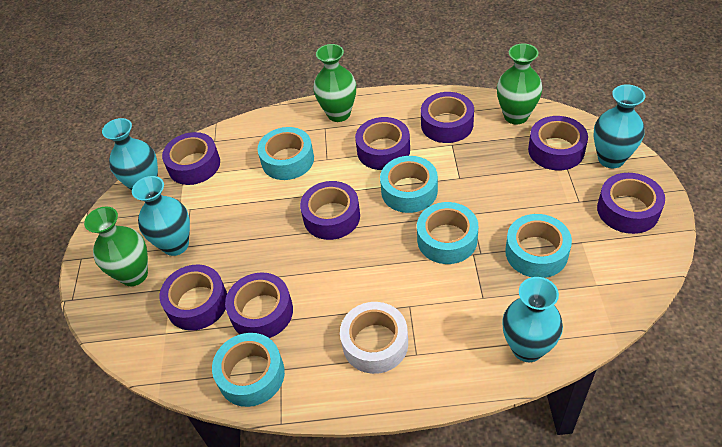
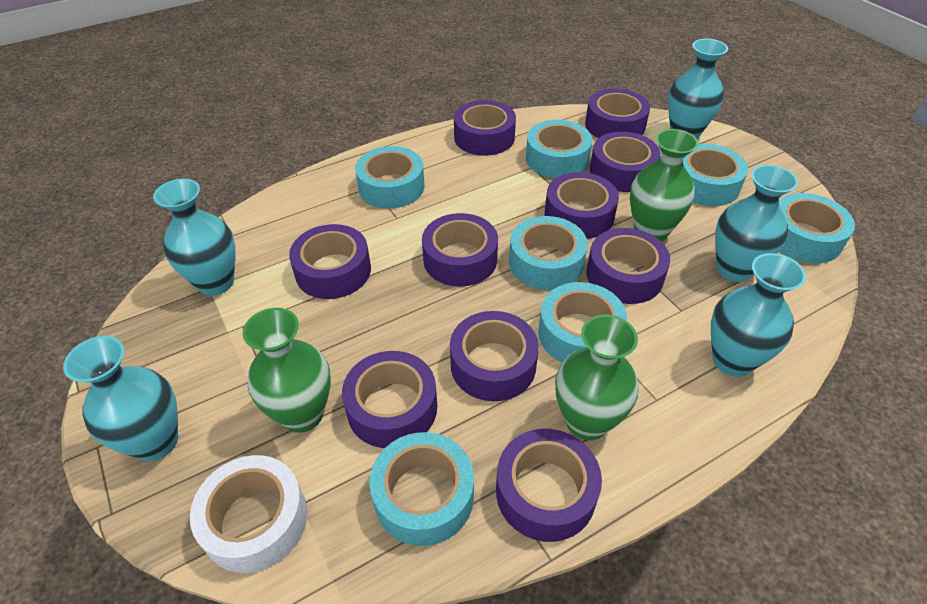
purple tape: [160,265,227,331] [162,132,220,185] [225,272,293,338] [300,181,360,240] [355,117,410,170] [421,92,474,143] [528,116,588,170] [597,173,665,234] = 8 -> [289,224,371,299] [342,351,437,448] [422,213,498,287] [450,311,539,401] [454,100,516,156] [496,429,602,542] [545,172,619,239] [585,89,650,138] [586,228,670,304] [590,132,661,192] = 10
turquoise tape: [212,333,285,407] [258,127,314,180] [380,156,438,213] [417,202,478,264] [505,214,572,278] = 5 -> [355,146,425,209] [369,432,474,546] [509,216,588,290] [526,120,592,178] [538,282,627,363] [683,144,748,206] [779,193,855,264] = 7
turquoise vase: [102,118,158,191] [132,176,190,256] [502,277,563,362] [594,84,645,168] = 4 -> [63,336,178,461] [153,179,236,296] [668,39,728,139] [711,253,806,377] [715,165,798,282] = 5

